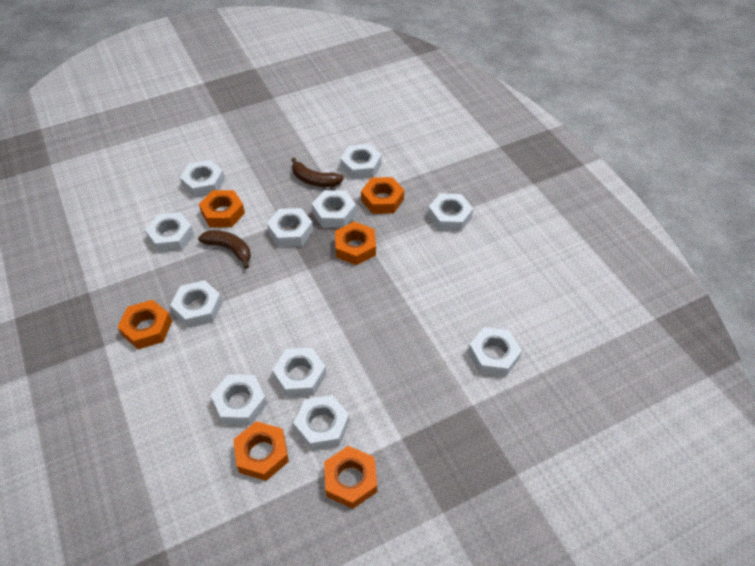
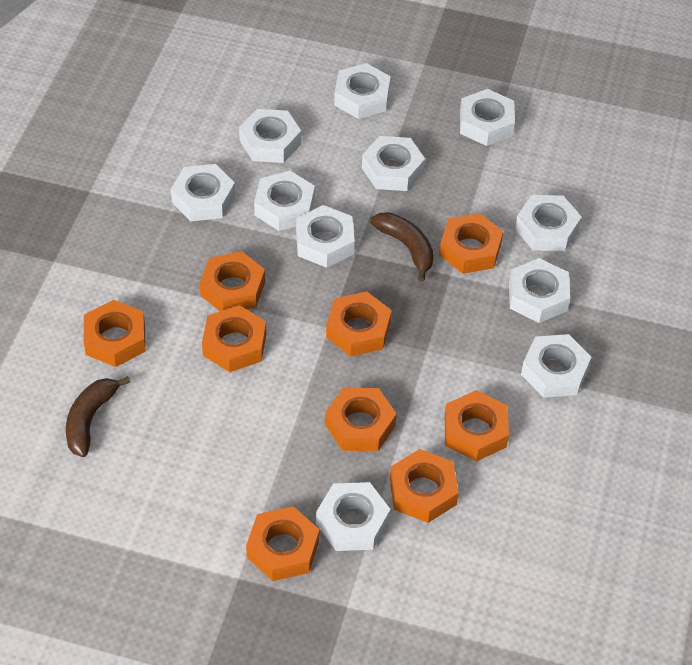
orange nut: [118,300,172,349] [199,190,245,228] [233,421,289,481] [324,446,377,509] [335,221,376,265] [361,177,404,214] = 6 -> [84,300,146,367] [200,251,265,311] [202,305,266,372] [246,506,320,581] [325,387,397,451] [326,292,392,356] [390,449,459,523] [439,213,503,274] [445,390,509,462] = 9

